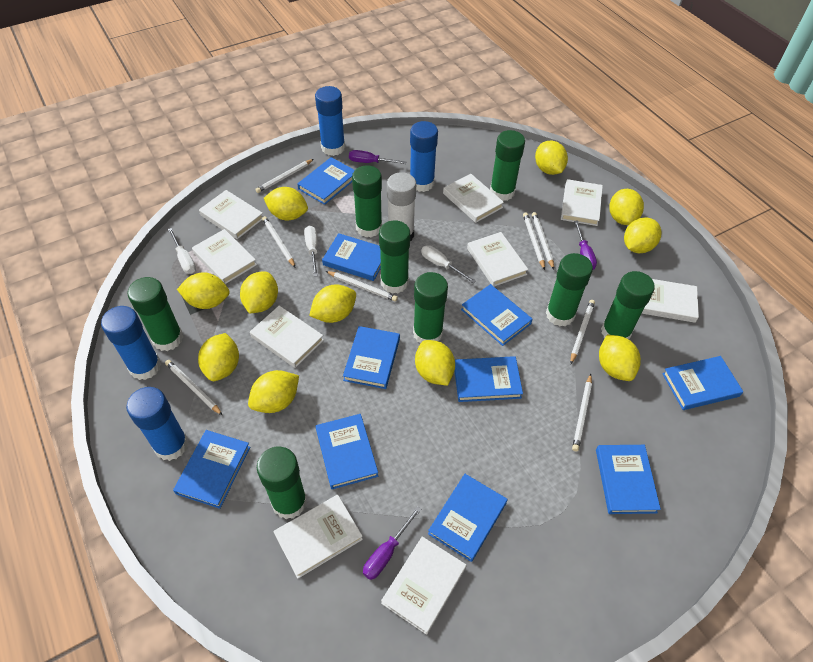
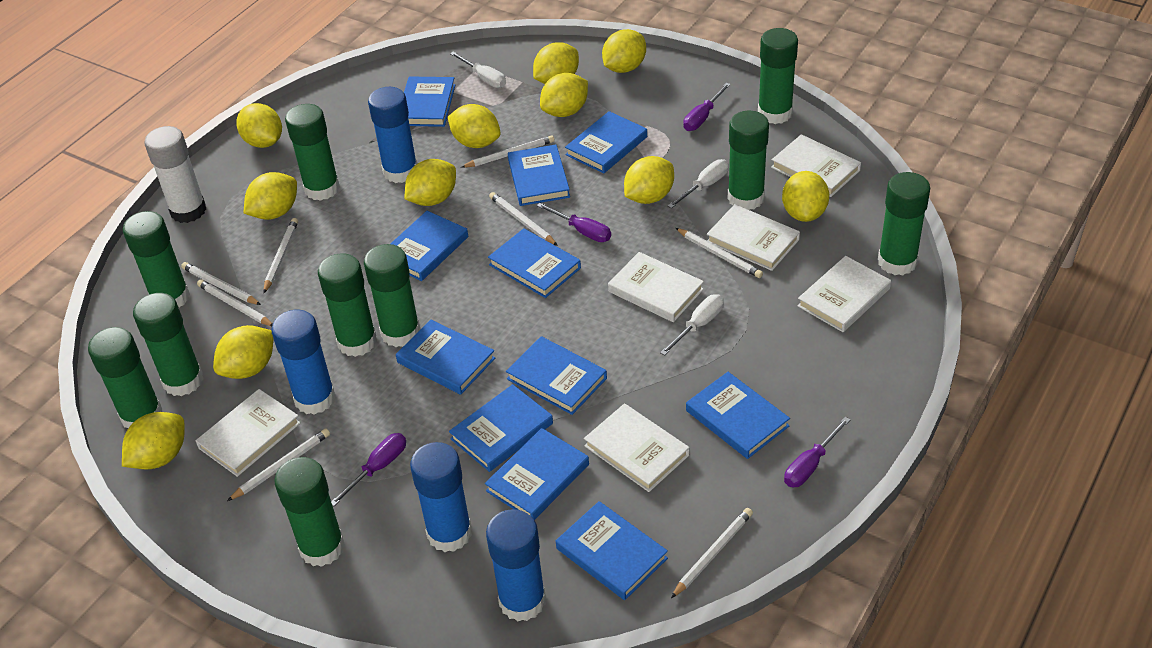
blue book: [173,430,250,509] [297,157,354,205] [316,414,378,489] [322,233,381,281] [343,326,400,389] [428,474,508,562] [454,356,523,402] [461,284,533,346] [596,445,661,514] [662,356,743,410] = 10 -> [391,211,468,281] [396,320,495,395] [404,76,455,127] [449,384,553,472] [485,428,589,520] [488,228,581,298] [506,336,607,415] [508,145,570,206] [556,501,668,600] [565,111,647,174] [686,372,790,459] = 11
green glue stick: [128,277,183,351] [257,446,307,519] [352,165,382,238] [379,220,410,294] [413,272,448,344] [490,130,525,201] [546,253,593,326] [601,271,655,339] = 8 -> [88,327,163,428] [123,211,190,308] [133,293,204,396] [274,457,345,567] [285,104,340,201] [318,253,377,357] [364,244,420,347] [728,111,769,210] [758,28,798,124] [878,172,930,275] = 10
purple screwdriver: [349,150,406,164] [363,506,421,580] [574,221,597,270] = 3 -> [331,433,406,506] [537,203,611,242] [683,83,731,131] [784,417,851,487] = 4
white book: [192,229,257,284] [199,190,263,239] [250,306,324,368] [273,495,363,578] [381,537,467,635] [443,174,504,223] [467,232,528,287] [561,179,603,226] [642,279,699,323] = 9 -> [196,389,301,477] [584,403,689,492] [608,252,704,322] [707,204,800,271] [771,134,861,197] [797,256,891,332] = 6

